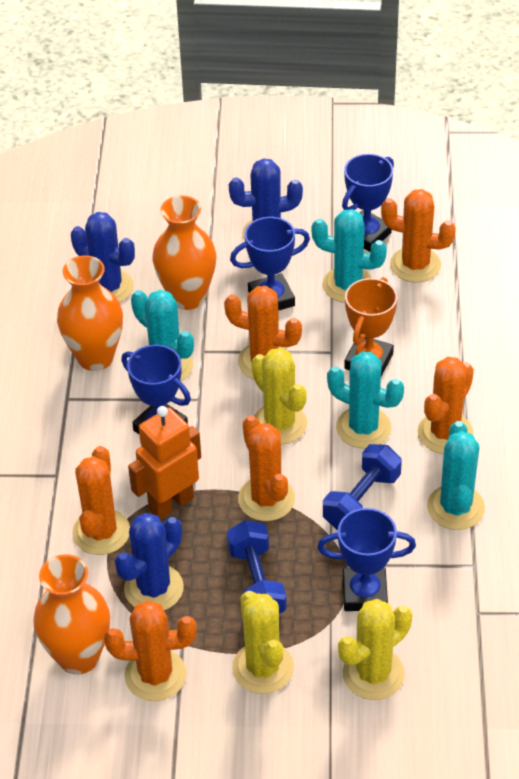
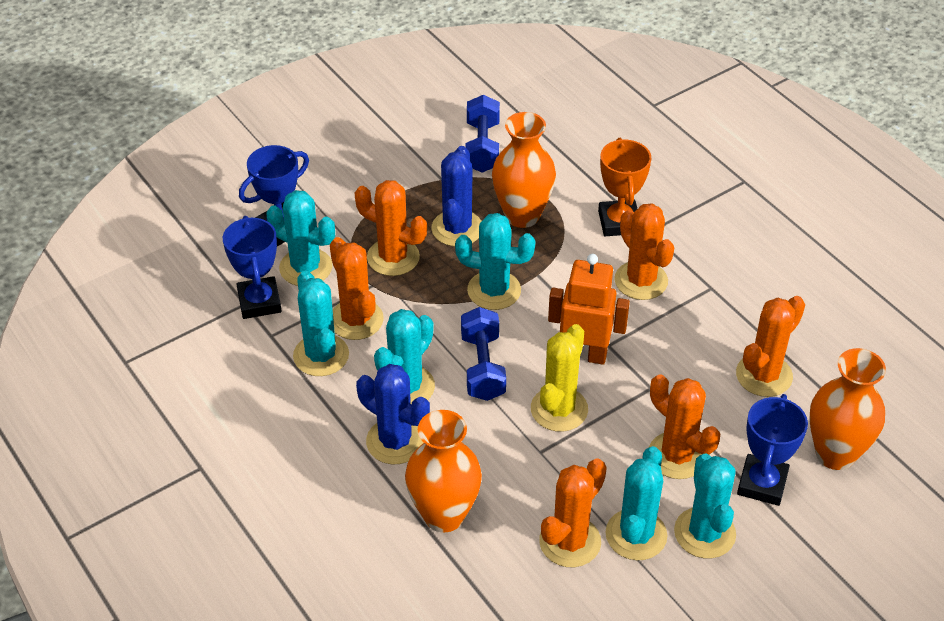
blue cactus: [71,212,135,303] [115,513,184,610] [228,158,303,241] = 3 -> [356,364,430,464] [431,146,481,246] = 2
blue trophy: [121,344,191,434] [230,217,310,311] [317,508,416,611] [342,154,394,252] = 4 -> [223,216,282,319] [239,145,309,246] [737,394,808,506] = 3
turquoise cactus: [131,290,194,381] [311,209,387,303] [327,352,404,449] [427,421,485,530] = 4 -> [266,190,335,286] [293,271,349,376] [374,309,435,404] [455,213,535,310] [605,446,667,560] [674,454,736,558] = 6
yellow cactus: [232,591,294,694] [251,348,307,445] [338,599,412,700] = 3 -> [531,324,588,432] = 1

